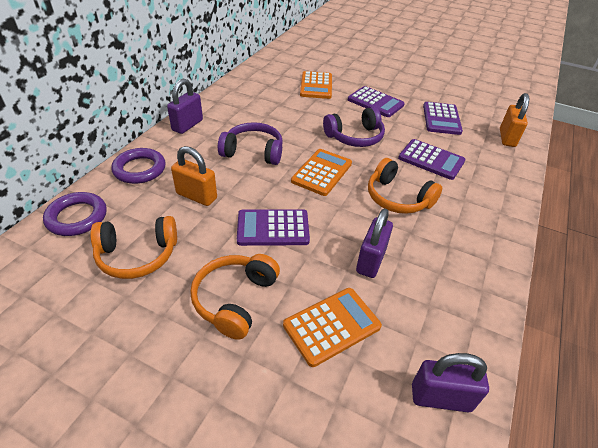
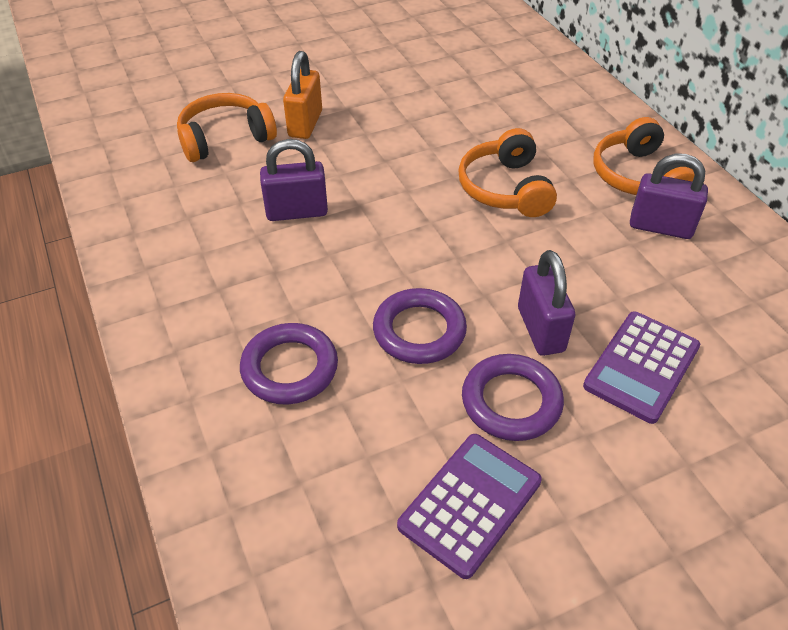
orange calculator: [283,288,382,367] [291,149,352,196] [300,71,332,99] = 3 -> none = 0
orange padlock: [171,146,217,206] [500,93,529,147] = 2 -> [283,51,322,139] = 1
purple calculator: [237,209,310,246] [348,86,405,117] [398,139,465,180] [423,102,463,135] = 4 -> [397,434,542,579] [583,311,700,424] = 2
purple headphones: [218,122,283,165] [323,107,385,147] = 2 -> none = 0
purple ring: [43,192,107,236] [111,148,165,184] = 2 -> [240,323,338,405] [373,288,467,364] [462,354,564,441] = 3

